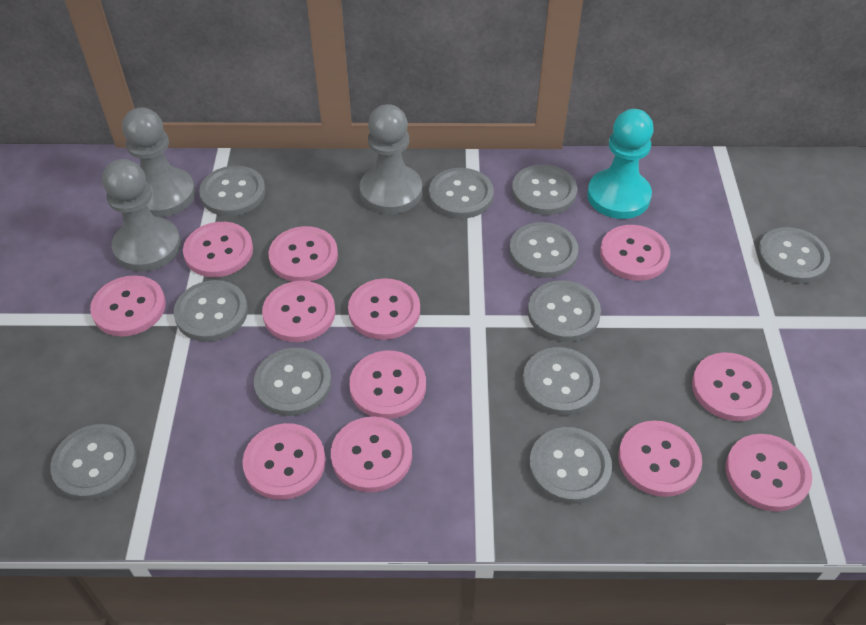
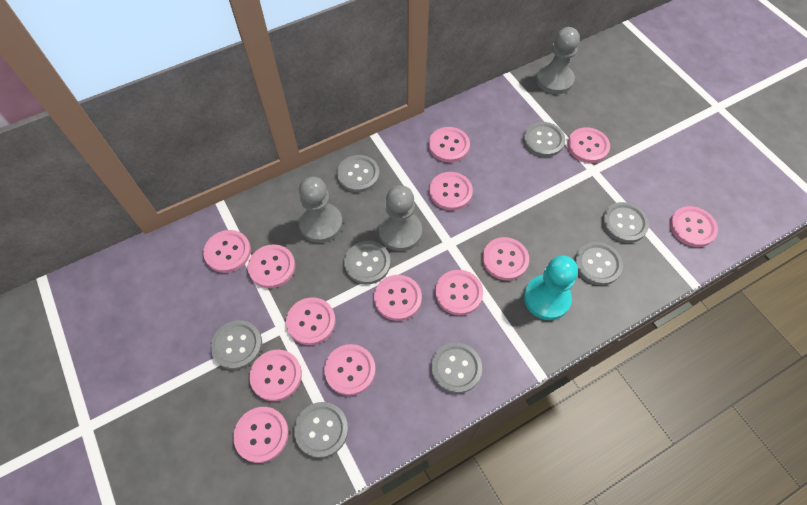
grey button: [50,424,137,501] [174,280,248,342] [199,166,266,216] [254,348,332,416] [429,168,494,219] [509,222,578,278] [512,164,577,215] [522,347,600,415] [528,280,601,342] [529,427,612,504] [757,227,830,284] = 11 -> [211,320,262,370] [294,402,348,458] [337,155,379,192] [344,241,391,284] [431,342,482,394] [523,122,565,157] [575,242,623,286] [602,202,649,243] = 8
pink button: [90,275,166,337] [183,222,253,277] [242,423,326,500] [262,281,335,342] [268,226,338,282] [331,417,412,492] [348,278,420,340] [349,351,426,419] [600,225,670,281] [618,421,702,497] [692,352,773,421] [725,434,812,512] = 12 -> [203,230,251,273] [233,407,289,463] [248,244,295,288] [249,350,302,401] [286,297,336,345] [324,344,376,396] [374,275,422,321] [429,127,470,163] [429,172,473,210] [435,270,483,315] [482,237,529,281] [567,127,610,163] [670,206,718,247] = 13

